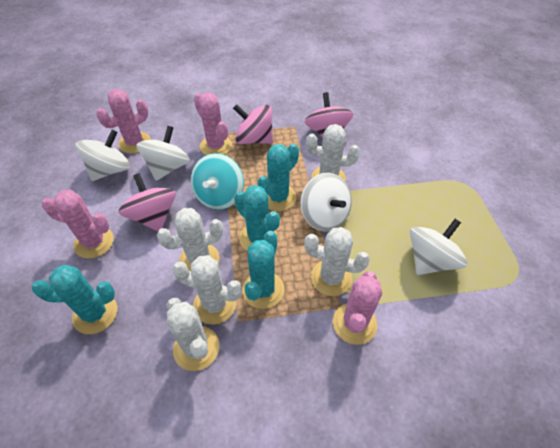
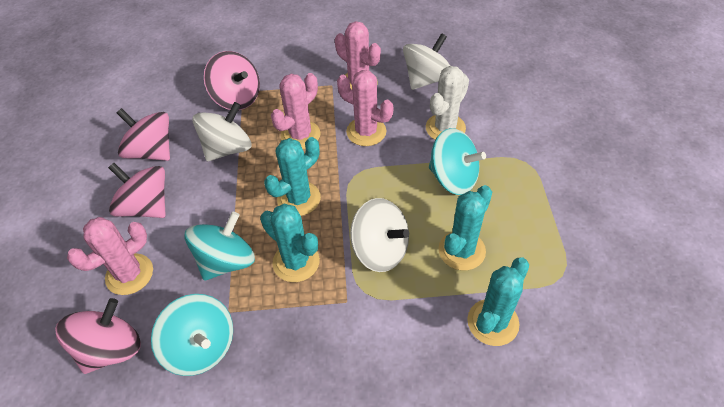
pink spinning top: [119,173,176,232] [233,104,273,144] [304,92,354,138] = 3 -> [55,298,141,374] [108,163,166,218] [117,108,170,161] [204,51,260,110] = 4
turquoise spinning top: [191,153,244,210] = 1 -> [151,294,233,376] [185,212,255,281] [429,128,486,195] = 3
white cactus: [157,208,223,272] [167,298,220,371] [172,255,242,325] [304,227,370,296] [306,124,360,181] = 5 -> [426,66,469,140] = 1
white spinning top: [76,130,130,181] [136,126,190,181] [301,173,352,231] [410,219,467,275] = 4 -> [192,102,251,161] [350,198,409,272] [403,33,450,90] = 3

